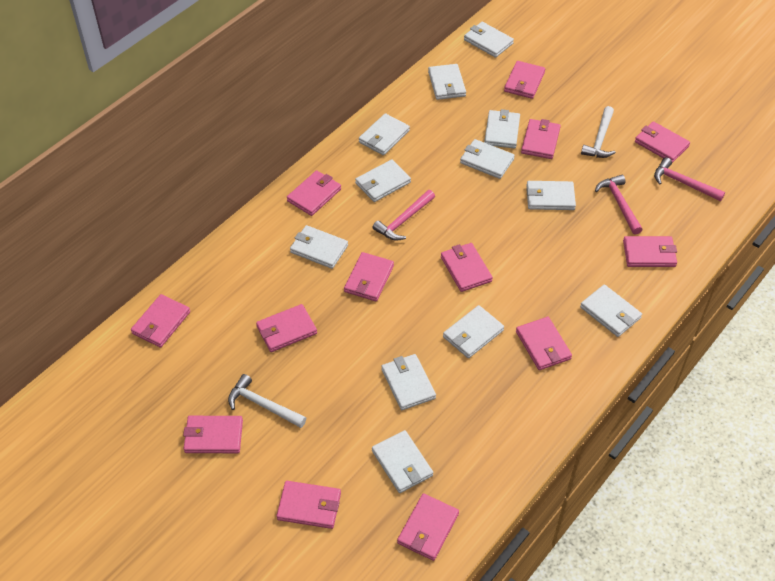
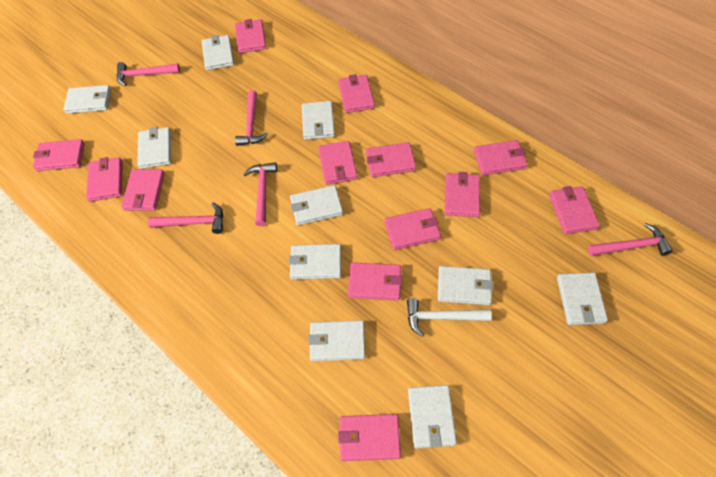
pink hammer: [372,190,435,241] [595,175,643,235] [654,157,725,201] = 3 -> [117,62,180,86] [148,202,223,234] [235,90,268,146] [243,162,277,226] [588,223,673,256] = 5
white hammer: [228,374,306,428] [581,106,616,158] = 2 -> [407,298,492,337] = 1
white wallet: [290,225,348,269] [355,159,411,202] [359,113,410,155] [372,430,433,493] [381,354,436,410] [428,64,466,100] [443,305,504,358] [460,139,515,179] [464,22,514,58] [484,109,520,148] [526,181,576,210] [580,284,642,337] = 12 -> [64,85,111,114] [137,127,171,169] [202,35,234,70] [289,244,341,280] [290,185,343,225] [302,101,335,140] [308,320,365,361] [408,385,457,449] [438,266,493,305] [557,273,608,325] = 10

